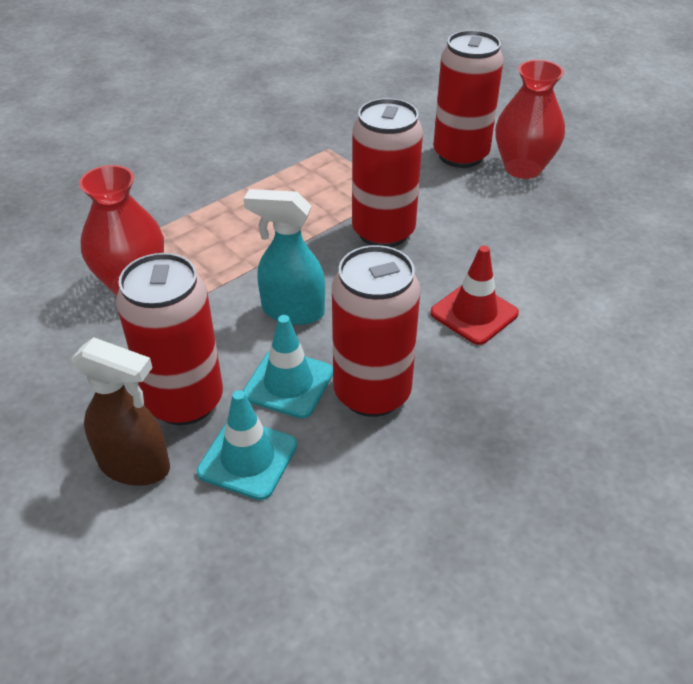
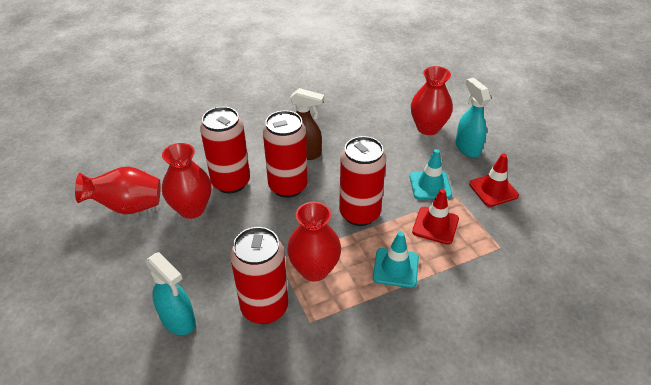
red traffic cone: [430,246,519,345] = 1 -> [412,189,459,245] [469,153,519,207] = 2
red vase: [79,165,164,295] [495,60,565,179] = 2 -> [75,166,161,215] [162,143,212,219] [287,202,341,282] [411,66,453,135] = 4
turquoise spray bottle: [243,189,325,325] = 1 -> [146,252,196,335] [455,78,491,158] = 2

